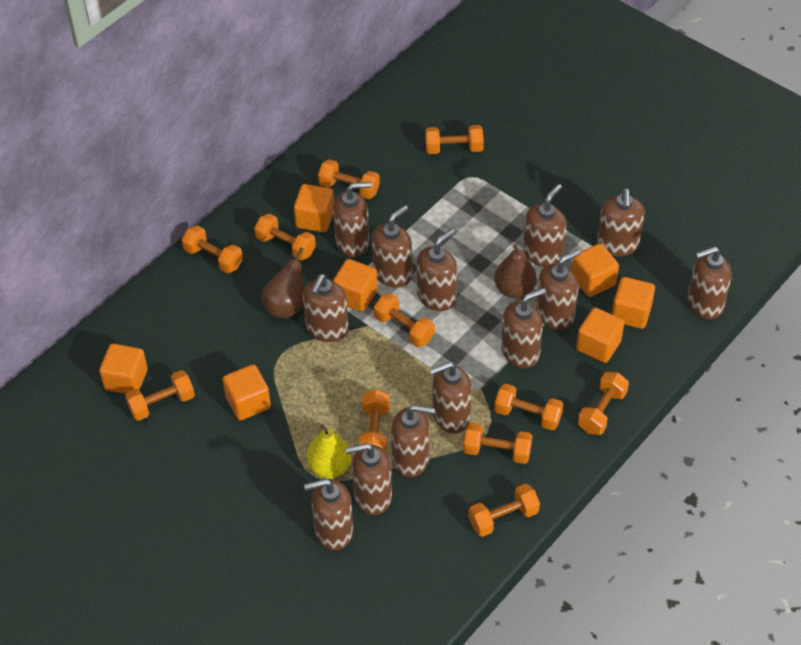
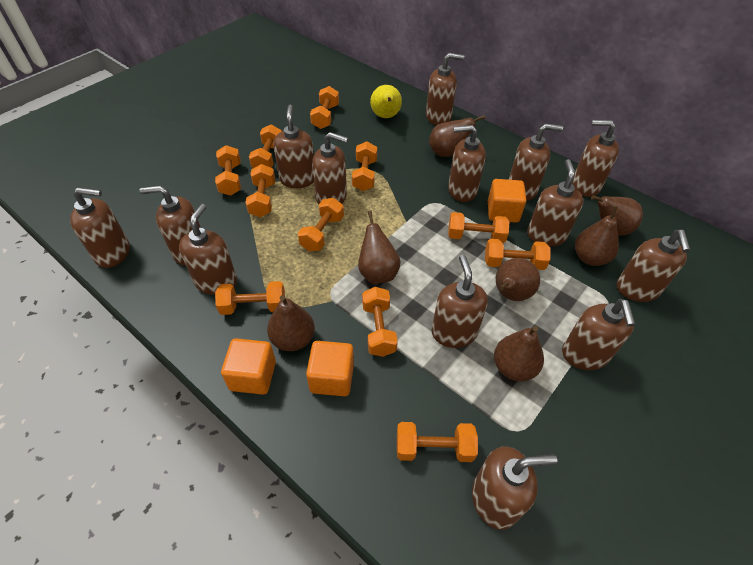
brown pear: [262,247,304,319] [494,244,537,298] = 2 -> [267,295,315,351] [358,211,401,284] [429,115,485,157] [494,326,544,381] [496,258,540,301] [575,205,619,266] [591,195,643,236] = 7
brown soap dispenser: [303,274,349,342] [304,479,353,550] [333,182,372,257] [345,443,392,515] [372,205,412,288] [391,405,435,478] [417,229,457,311] [430,362,472,433] [501,288,546,368] [523,184,567,267] [536,250,581,330] [597,189,645,257] [687,246,732,319] = 13 -> [70,187,130,268] [140,185,201,266] [179,204,237,295] [273,105,314,188] [312,132,348,205] [426,53,464,125] [432,255,488,348] [448,125,486,202] [472,447,557,530] [509,124,563,200] [527,159,584,246] [562,299,635,370] [572,120,619,197] [617,230,690,302] = 14
orange cube: [99,344,148,394] [223,364,271,420] [294,184,334,232] [333,259,378,312] [572,243,619,297] [576,308,624,363] [612,277,655,329] = 7 -> [221,338,276,395] [306,341,354,396] [488,179,526,223] = 3

